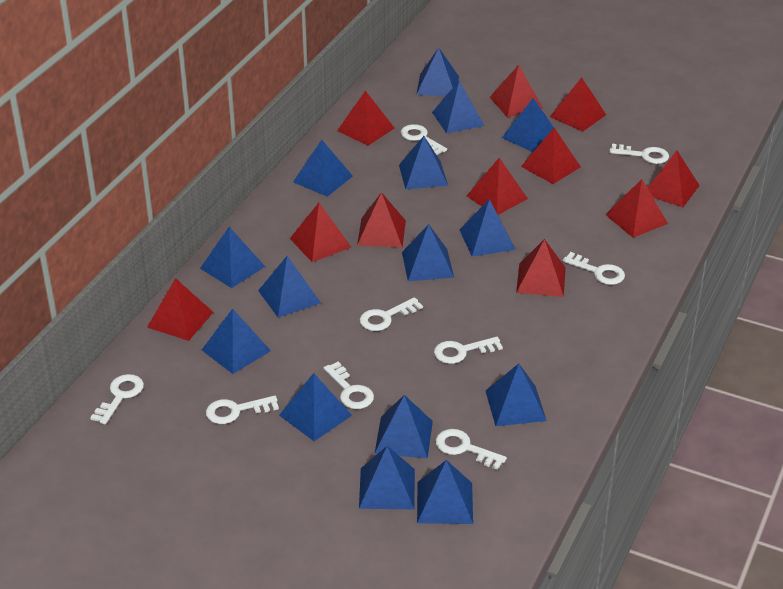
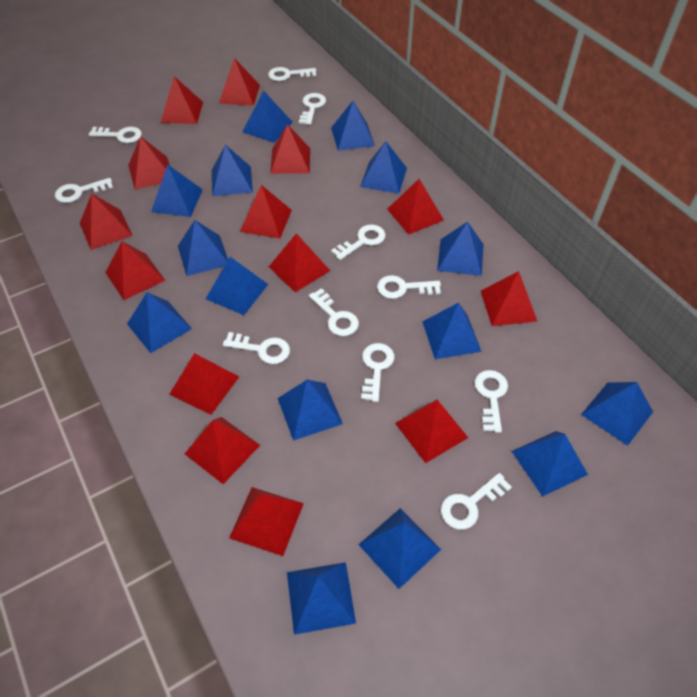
red pyramid: [147,278,213,341] [290,203,351,262] [337,91,394,146] [357,192,406,248] [467,158,528,215] [489,65,543,117] [516,239,566,297] [521,128,581,184] [550,77,606,132] [606,179,668,238] [648,151,700,207] = 11 -> [80,194,133,250] [105,241,165,300] [128,136,170,190] [161,76,203,124] [169,353,239,415] [185,417,260,484] [219,58,260,106] [229,487,304,556] [240,185,292,239] [269,233,330,292] [270,124,310,174] [387,179,444,235] [395,400,468,463] [481,271,538,326] = 14
white key: [90,374,144,424] [206,396,279,424] [323,361,374,409] [360,297,423,331] [400,124,447,155] [434,337,503,364] [435,429,507,470] [562,252,625,285] [609,144,669,164] = 9 -> [55,178,113,203] [89,127,142,143] [223,332,290,364] [268,67,316,81] [299,93,326,125] [309,288,359,336] [331,225,386,260] [361,343,394,402] [377,275,441,299] [441,473,512,529] [475,370,508,433] = 11

